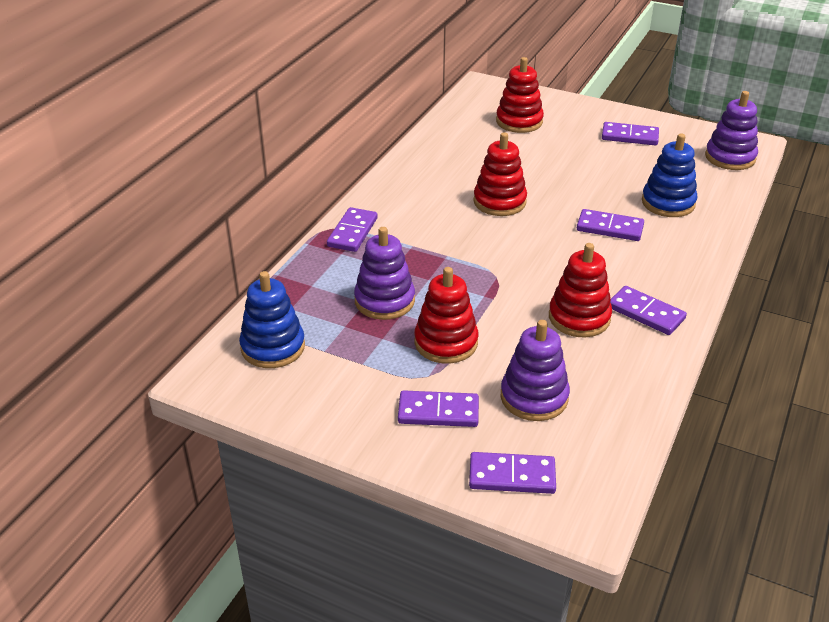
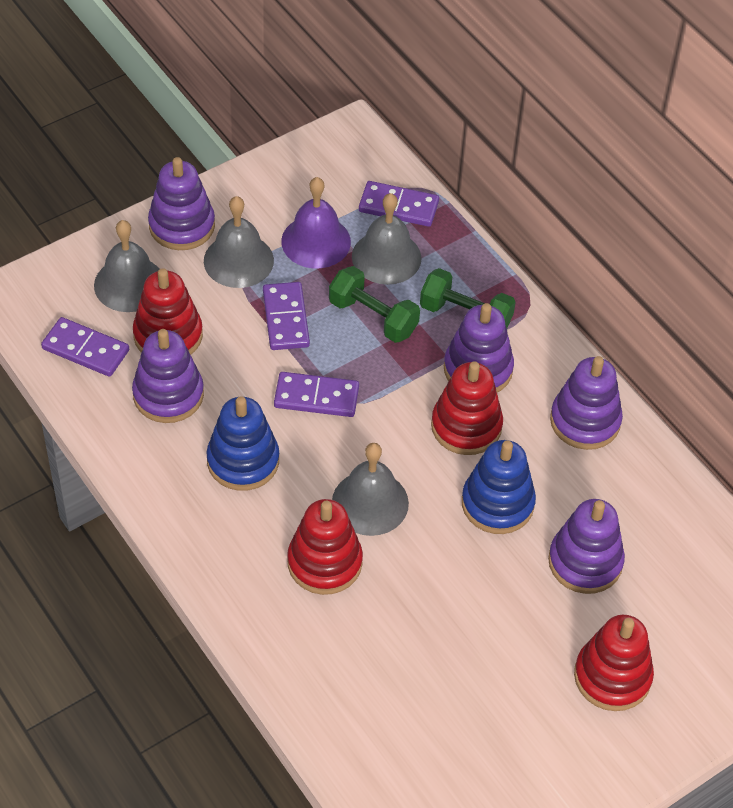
green dumbbell: none = 0 -> [329,266,420,343] [420,268,516,328] = 2
grey bell: none = 0 -> [94,220,160,312] [204,196,274,288] [332,443,409,536] [352,193,421,285] = 4
purple bell: none = 0 -> [281,177,351,268] = 1
purple domino: [327,207,378,252] [398,390,479,427] [469,452,556,494] [577,209,644,241] [602,122,659,146] [610,286,687,335] = 6 -> [41,317,129,377] [263,282,310,350] [274,372,359,417] [359,181,439,227] = 4
purple stacking toy: [354,227,415,320] [501,320,570,421] [705,91,758,170] = 3 -> [132,329,204,423] [148,157,215,250] [444,303,514,393] [548,499,625,594] [550,356,623,450] = 5

